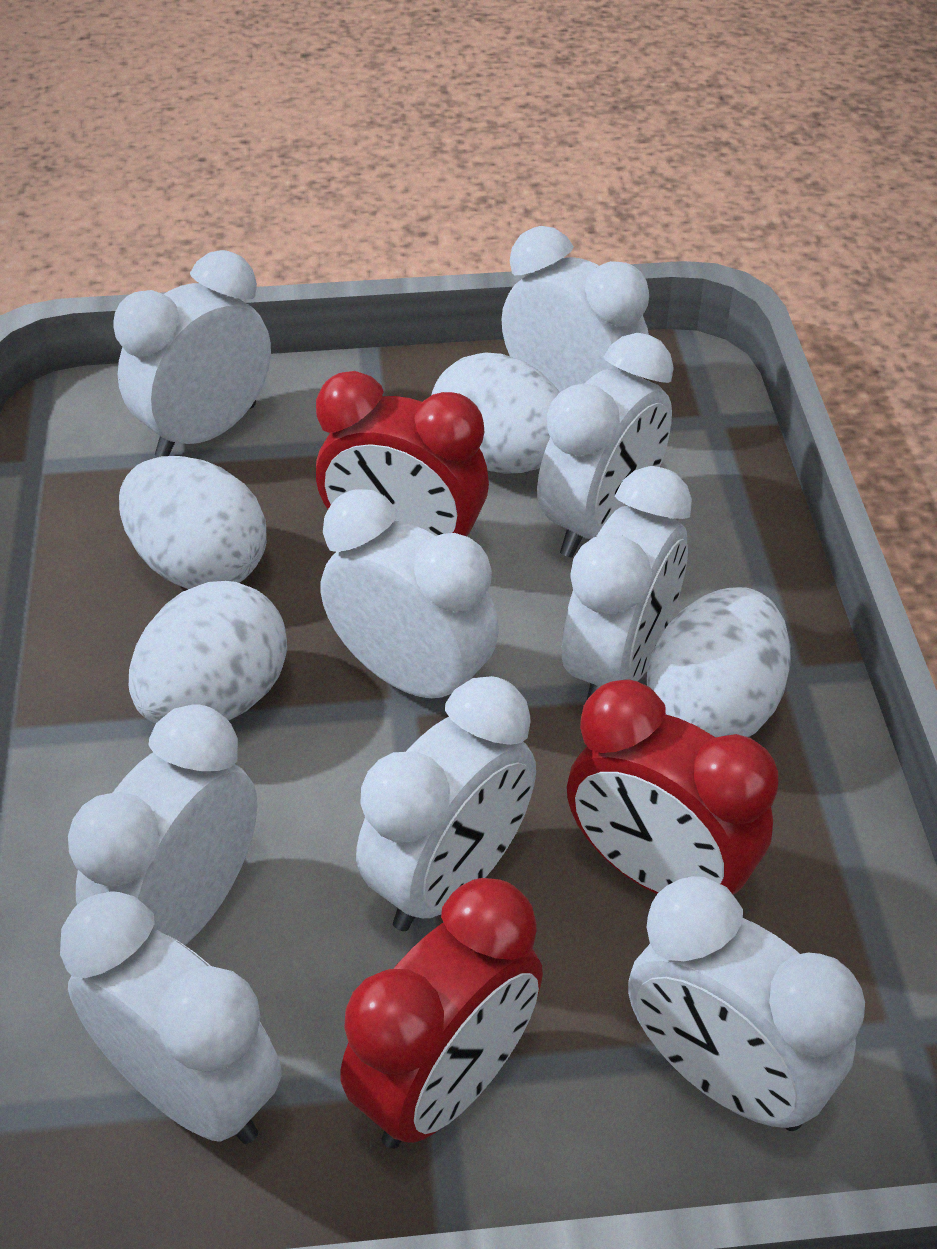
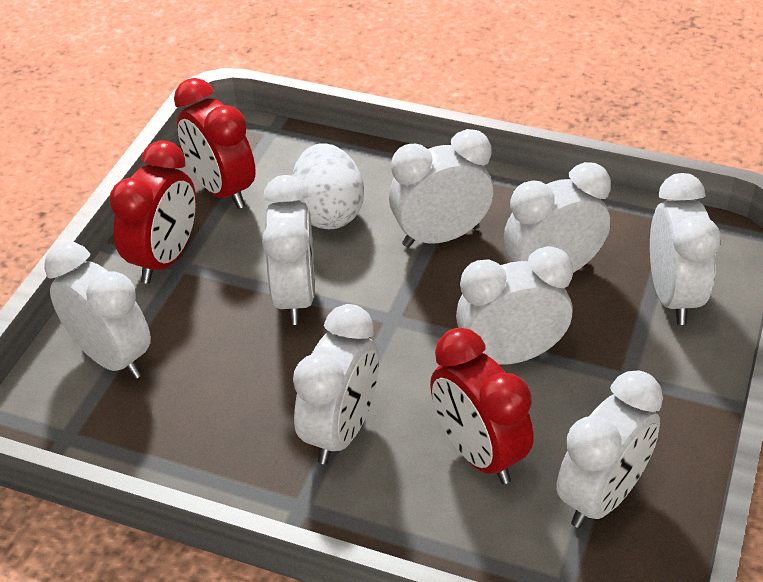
white clock: [60,891,282,1144] [68,704,257,945] [114,250,271,457] [321,490,499,698] [356,676,536,931] [501,226,649,392] [537,333,674,557] [562,466,692,699] [628,876,865,1131] = 9 -> [44,242,151,379] [262,175,315,325] [293,304,379,464] [389,129,493,247] [456,246,573,365] [504,162,611,273] [556,370,663,528] [650,173,721,325] = 8
white egg: [119,456,267,589] [129,581,287,724] [431,352,560,474] [647,587,791,738] = 4 -> [292,143,364,229] = 1

